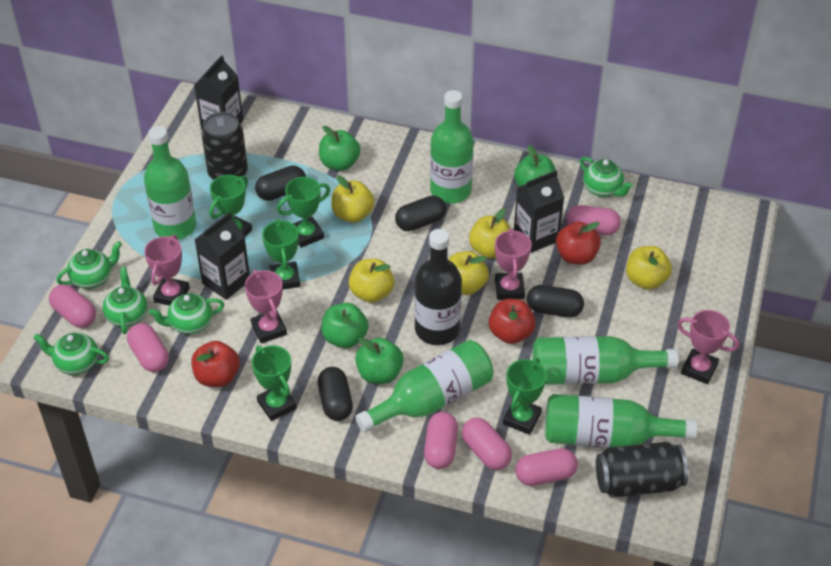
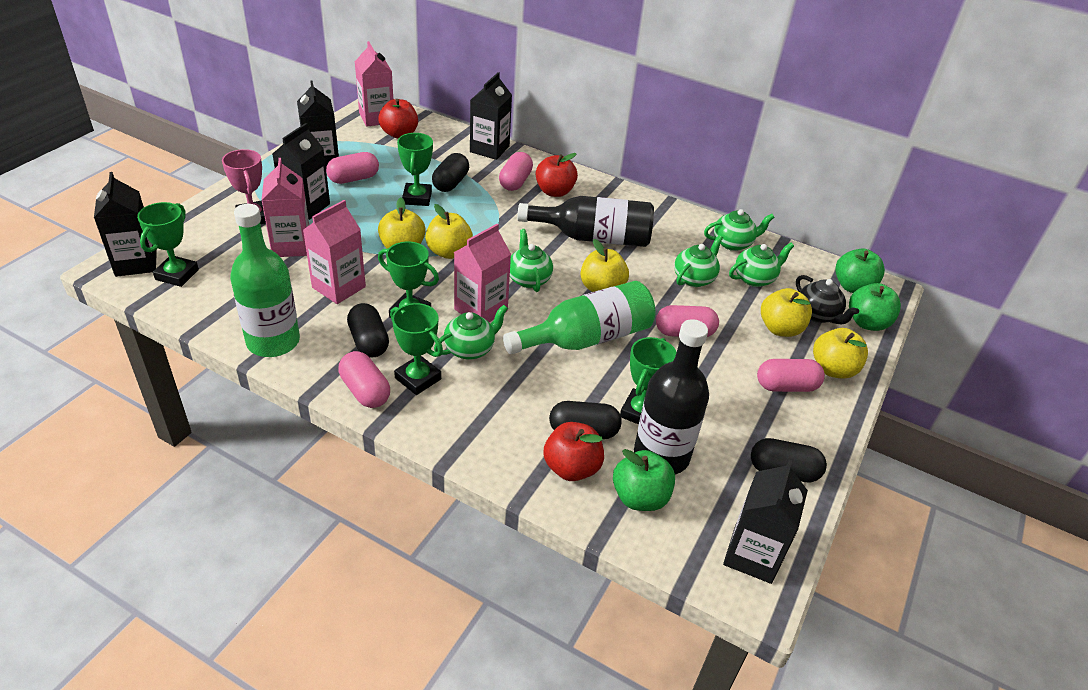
black bottle: [414,229,462,345] = 1 -> [517,196,654,247] [634,319,709,475] = 2
black can: [201,112,248,180] [596,442,688,498] = 2 -> none = 0
black carton: [194,55,243,129] [195,212,250,300] [514,170,565,253] = 3 -> [94,172,157,277] [272,123,330,220] [297,81,339,167] [470,72,512,160] [723,459,808,584] = 5
black teapot: none = 0 -> [796,275,859,325] = 1
green apple: [319,126,361,171] [322,303,368,348] [355,338,403,384] [514,145,556,187] = 4 -> [613,449,675,511] [835,248,885,293] [849,283,901,331] = 3
green bottle: [144,126,196,240] [355,340,493,433] [430,90,474,204] [533,336,679,385] [545,394,697,448] = 5 -> [230,204,300,357] [503,281,656,354] = 2
pink capsule: [49,284,96,328] [127,323,169,372] [424,412,458,469] [462,418,512,470] [515,448,578,486] [566,205,621,235] = 6 -> [326,152,379,184] [338,351,390,408] [499,152,533,191] [656,305,719,337] [757,359,825,392] = 5
pink carton: none = 0 -> [262,158,309,257] [303,200,366,304] [355,41,393,127] [454,224,511,322] = 4
pink trophy: [144,235,190,306] [245,270,287,344] [495,228,531,300] [677,310,739,384] = 4 -> [222,149,266,224] = 1

